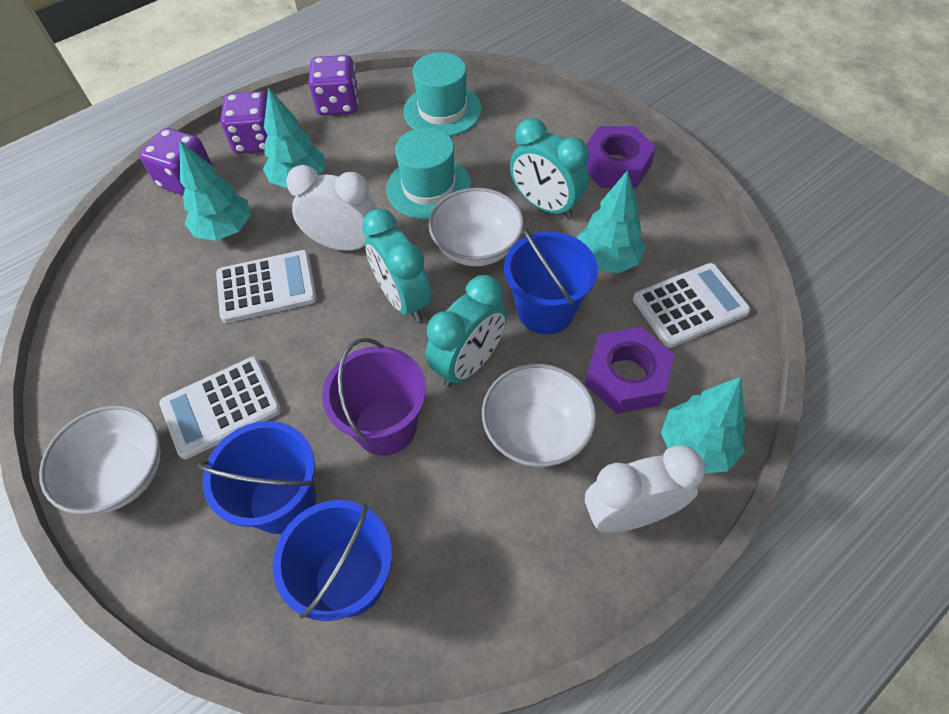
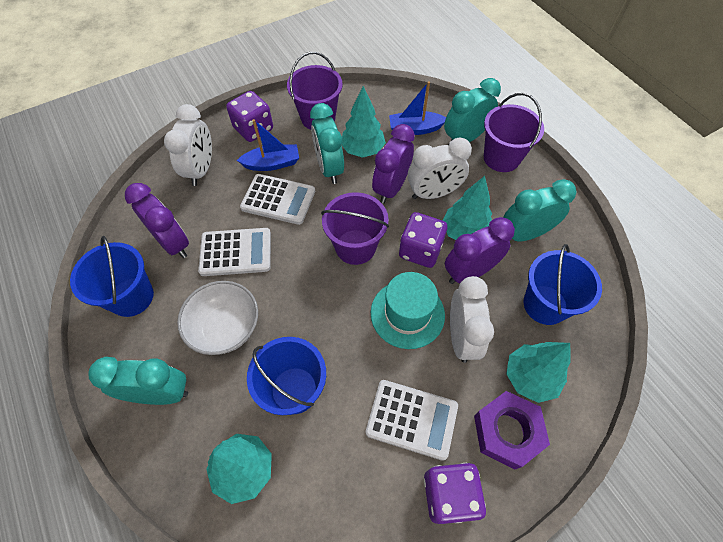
blue boat: none = 0 -> [237,119,299,171] [389,81,446,135] = 2
purple bucket: [322,338,426,456] = 1 -> [287,52,343,130] [321,192,389,265] [484,93,544,172] = 3
purple clock: none = 0 -> [125,183,189,258] [372,124,415,204] [445,217,515,284] = 3
purple nut: [585,327,675,414] [586,126,656,188] = 2 -> [474,391,550,469] = 1
turquoise clock: [362,209,432,322] [426,275,507,387] [510,118,589,219] = 3 -> [89,357,188,405] [310,103,344,184] [444,78,501,142] [503,179,576,241] = 4
turquoise hat: [386,128,472,219] [403,52,482,136] = 2 -> [371,272,445,349] = 1
white bowl: [39,405,160,514] [429,188,524,266] [482,364,596,467] = 3 -> [177,281,258,355] = 1
white clock: [286,165,377,251] [585,445,705,532] = 2 -> [164,104,212,186] [408,137,472,199] [450,276,494,363] = 3

